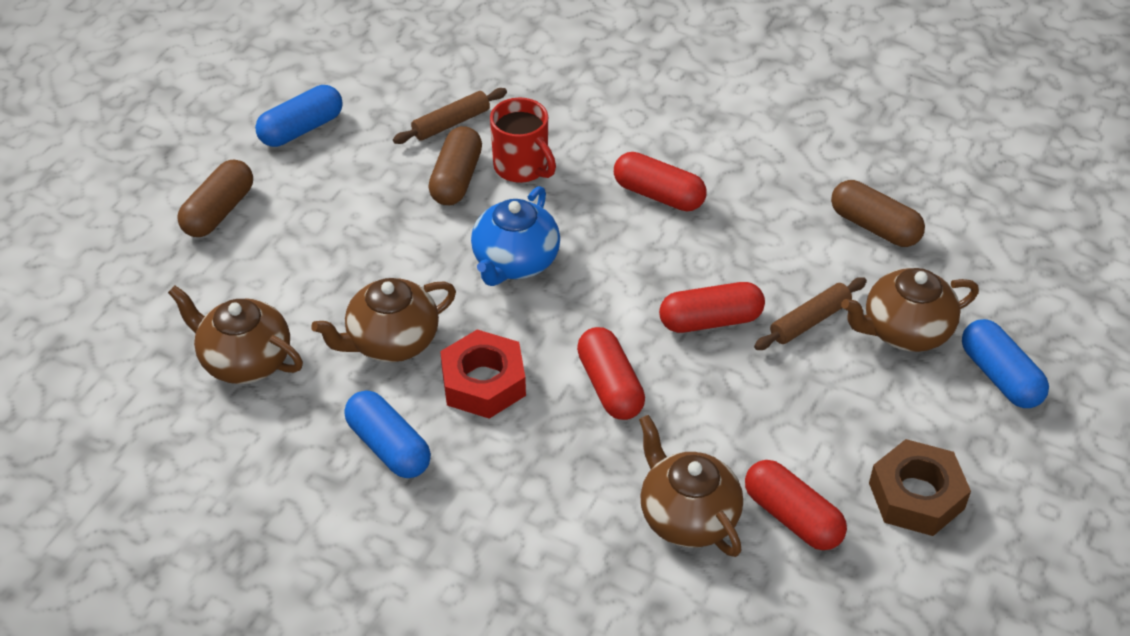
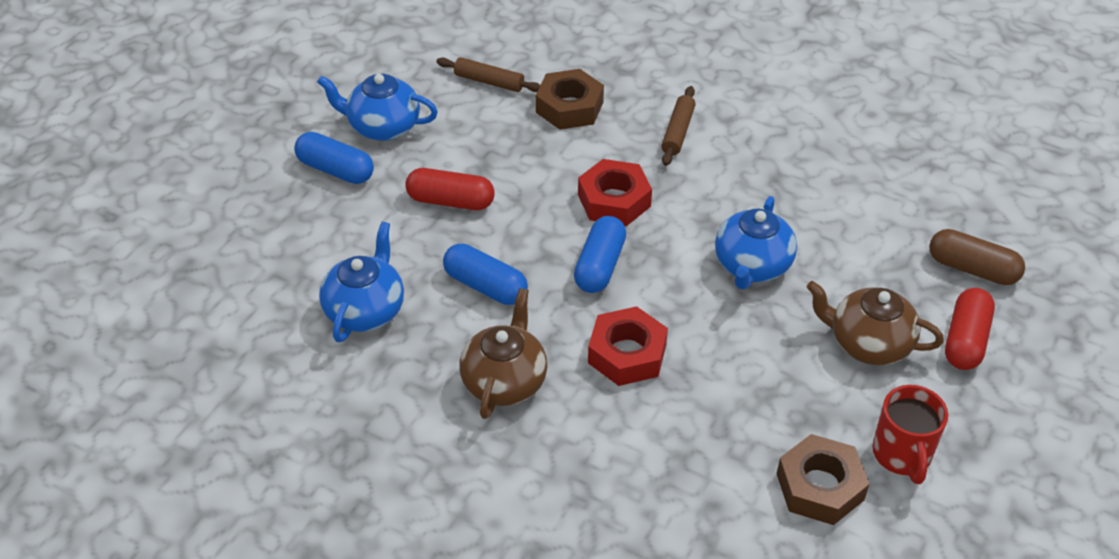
blue teapot: [471,186,560,286] = 1 -> [317,74,438,141] [319,221,404,342] [715,196,797,289] = 3
brown capsule: [177,160,253,237] [428,126,482,205] [831,180,925,247] = 3 -> [929,229,1025,285] = 1
brown nut: [869,439,971,536] = 1 -> [536,69,604,130] [777,434,869,525] = 2
brown teapot: [168,286,303,384] [311,278,456,362] [639,415,743,557] [841,268,979,352] = 4 -> [459,288,547,419] [807,281,944,365] = 2
red capsule: [577,327,645,420] [614,152,706,211] [659,282,765,333] [745,460,847,550] = 4 -> [405,168,495,210] [945,288,995,370] = 2
red nut: [440,329,526,419] = 1 -> [578,159,652,226] [588,306,668,386] = 2

